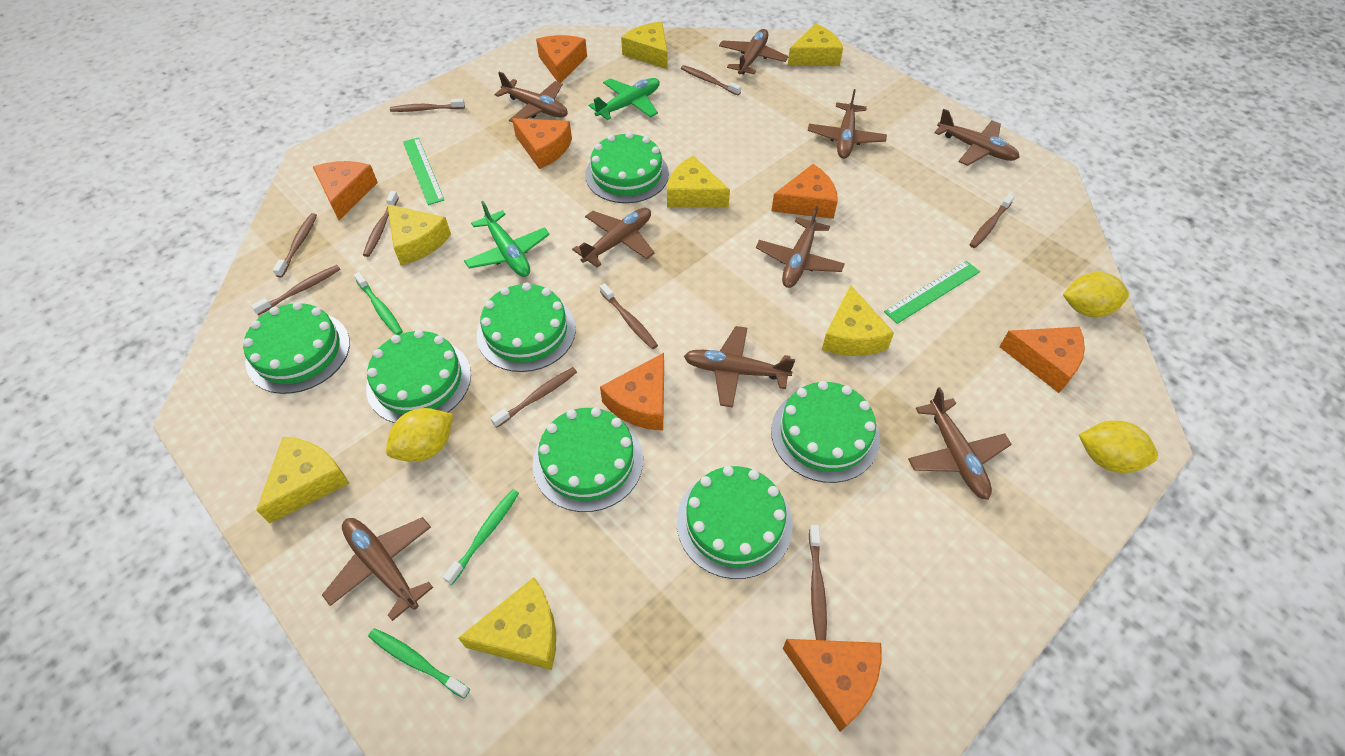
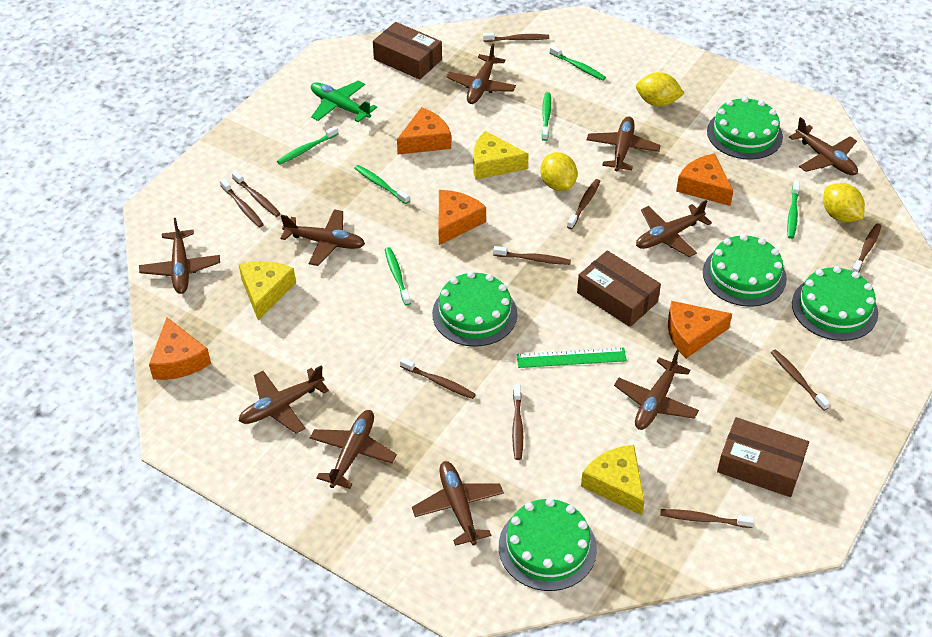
brown box: none = 0 -> [373,22,442,80] [577,250,661,327] [717,417,809,497] = 3
brown plane: [322,517,433,621] [494,71,568,123] [572,208,655,268] [684,326,795,408] [719,29,789,74] [756,206,845,288] [808,89,887,159] [908,387,1012,500] [934,109,1020,166] = 9 -> [139,218,220,294] [239,366,329,434] [280,209,365,266] [310,410,397,489] [412,461,504,546] [447,44,516,104] [587,116,661,171] [614,350,699,430] [636,200,712,257] [789,117,858,175] = 10
brown toothbrush: [251,265,340,315] [273,213,317,278] [363,191,399,257] [390,98,465,112] [491,367,577,428] [600,283,658,349] [681,65,741,96] [809,525,827,640] [969,194,1015,248] = 9 -> [220,178,264,227] [232,171,281,217] [400,358,476,399] [483,33,549,42] [493,246,571,265] [512,385,523,460] [567,179,601,229] [660,509,754,528] [771,349,830,411] [852,224,882,273] = 10
green cake: [243,302,350,394] [366,330,471,423] [477,282,576,372] [533,407,643,512] [585,132,669,203] [677,466,793,579] [771,381,880,483] = 7 -> [432,271,517,347] [499,498,597,591] [703,234,787,307] [707,97,783,160] [792,266,878,341] = 5
green plane: [464,201,550,277] [589,78,660,120] = 2 -> [311,80,377,122] = 1
green ruler: [403,137,444,205] [884,261,980,324] = 2 -> [517,347,627,368] = 1
green toothbrush: [354,272,403,335] [368,628,470,698] [443,489,519,585] = 3 -> [277,126,339,165] [355,165,409,204] [385,247,411,306] [542,92,551,141] [550,45,606,81] [787,181,800,239] = 6
orange cheese: [313,161,378,220] [512,118,572,169] [536,35,587,83] [600,353,664,431] [772,164,838,219] [783,639,882,732] [999,327,1085,393] = 7 -> [149,317,211,380] [397,107,451,154] [438,190,486,245] [668,301,732,358] [676,153,733,206] = 5
yellow cheese: [256,437,349,523] [387,204,451,265] [458,577,556,670] [621,22,668,69] [667,156,730,208] [787,24,843,66] [822,285,894,356] = 7 -> [239,261,296,320] [473,131,529,180] [581,445,645,515] = 3

